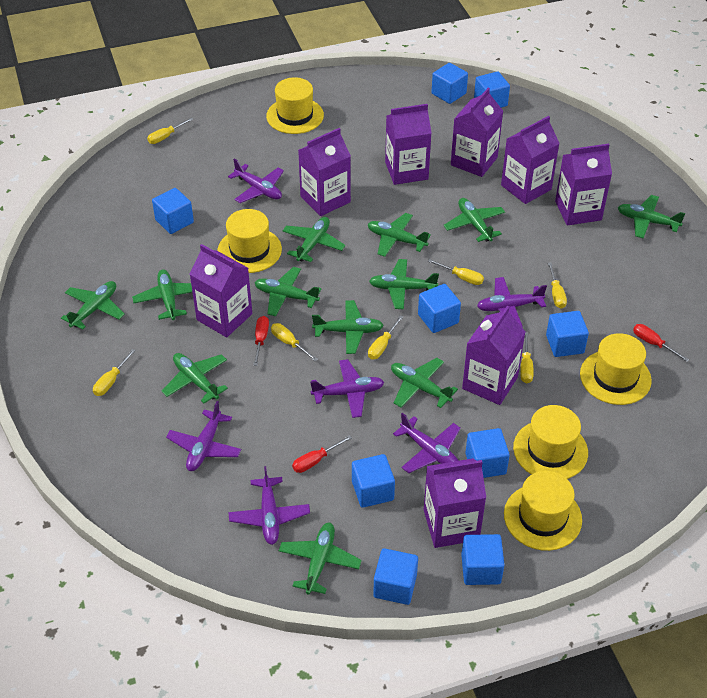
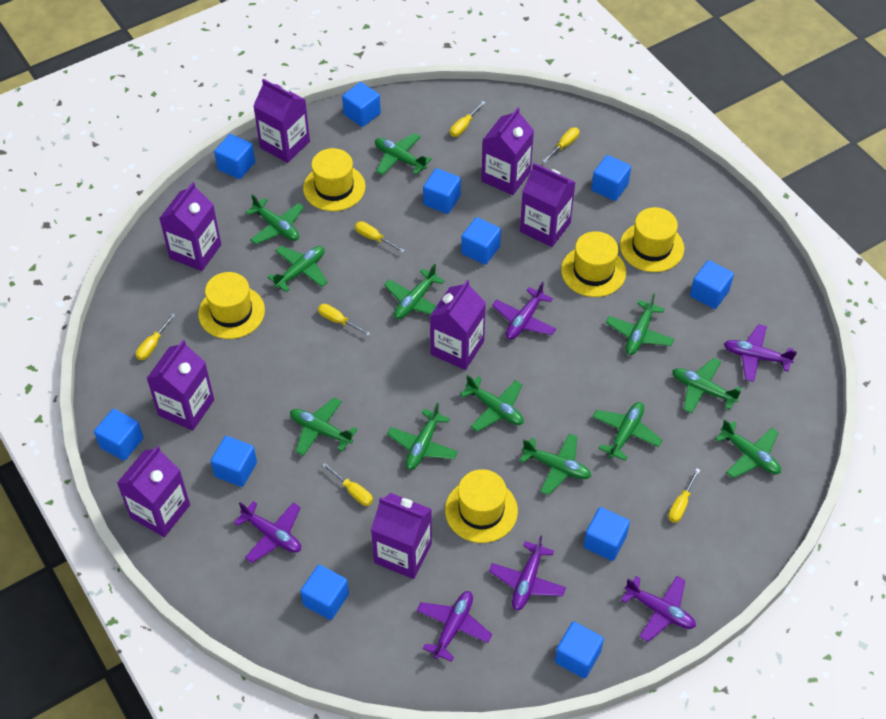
blue cube: [152,188,194,234] [352,454,395,508] [373,548,418,605] [418,284,461,333] [432,63,468,104] [461,534,504,585] [465,428,510,478] [474,71,510,108] [546,311,589,357] = 9 -> [94,409,143,461] [211,436,257,487] [214,134,255,179] [300,565,349,620] [342,82,381,127] [423,168,461,214] [461,217,501,265] [555,622,604,679] [584,507,630,561] [591,155,631,201] [690,260,734,309] = 11
red screwdriver: [253,316,269,366] [292,435,352,473] [633,324,689,362] = 3 -> none = 0

